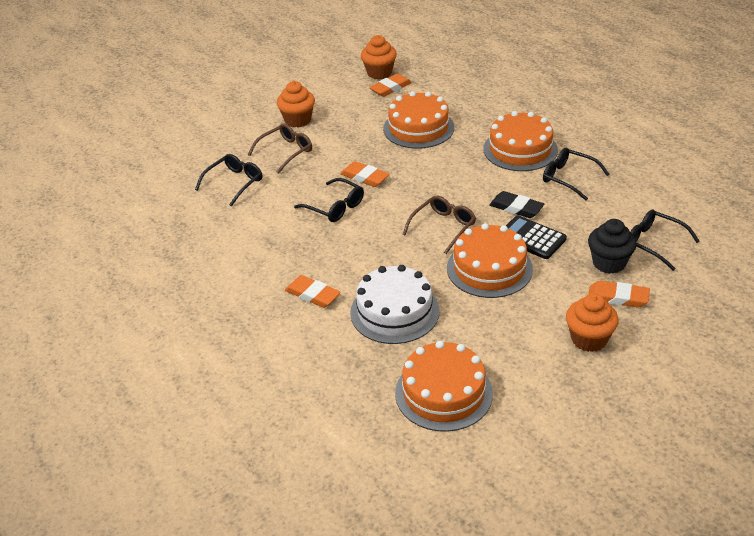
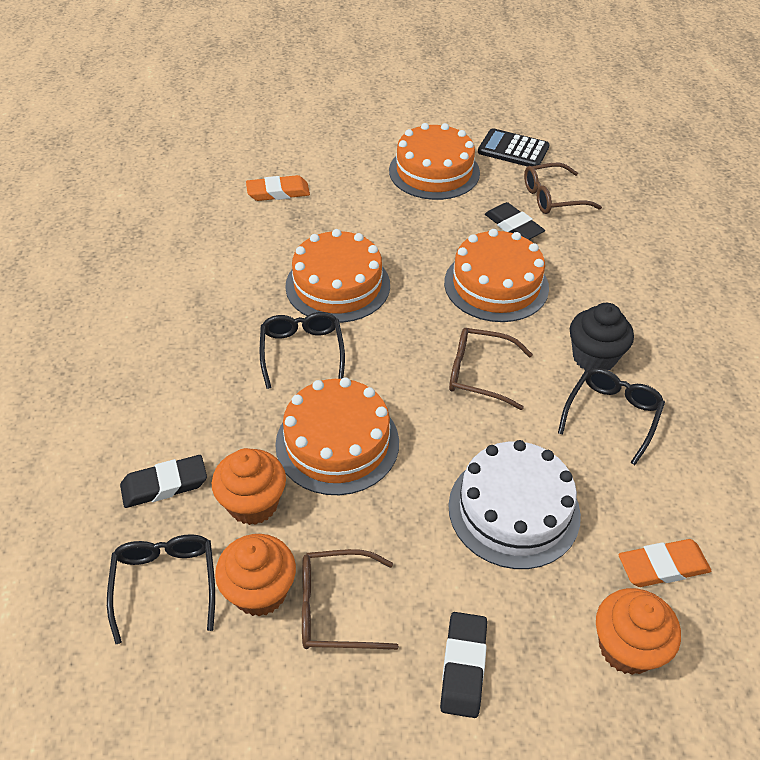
black eraser: [489,191,544,218] = 1 -> [120,455,207,508] [440,612,487,718] [485,202,545,240] = 3
black glasses: [195,154,262,207] [294,178,364,222] [543,148,609,200] [630,210,699,271] = 4 -> [107,534,215,644] [260,312,345,389] [558,368,665,465] = 3
brown glasses: [248,123,312,174] [402,196,476,254] = 2 -> [302,549,399,650] [449,328,533,410] [524,163,602,214] = 3
orange eraser: [285,275,341,308] [340,161,389,187] [369,73,412,97] [588,281,650,308] = 4 -> [246,175,310,201] [618,539,711,587] = 2

